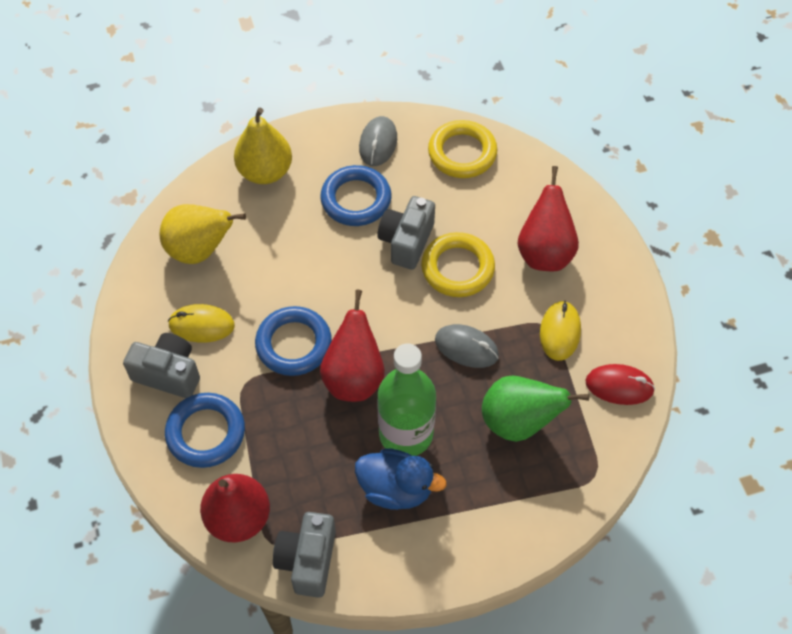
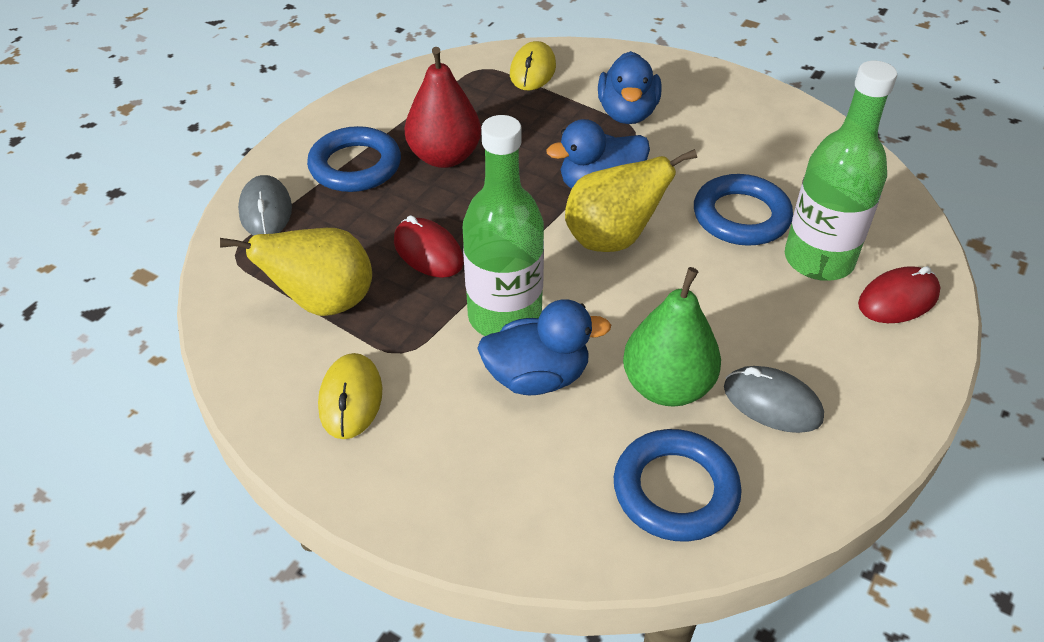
blue duck: [355,448,447,510] = 1 -> [477,299,611,395] [547,119,650,189] [598,51,662,124] = 3
green bottle: [378,344,436,456] = 1 -> [463,115,544,336] [785,61,897,281] = 2
grey camera: [123,333,200,398] [273,512,336,598] [377,196,435,270] = 3 -> none = 0
red mouse: [585,364,655,405] = 1 -> [394,215,464,278] [858,266,941,323] = 2
red pear: [200,474,270,542] [320,290,385,402] [517,166,579,271] = 3 -> [405,47,481,168] = 1
yellow ring: [421,232,495,297] [428,120,497,178] = 2 -> none = 0

